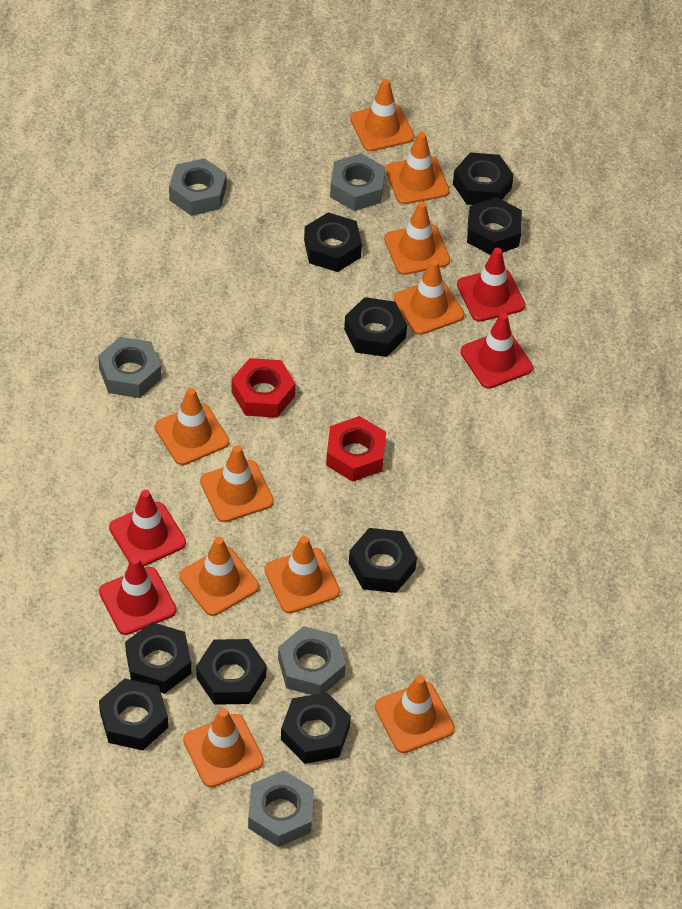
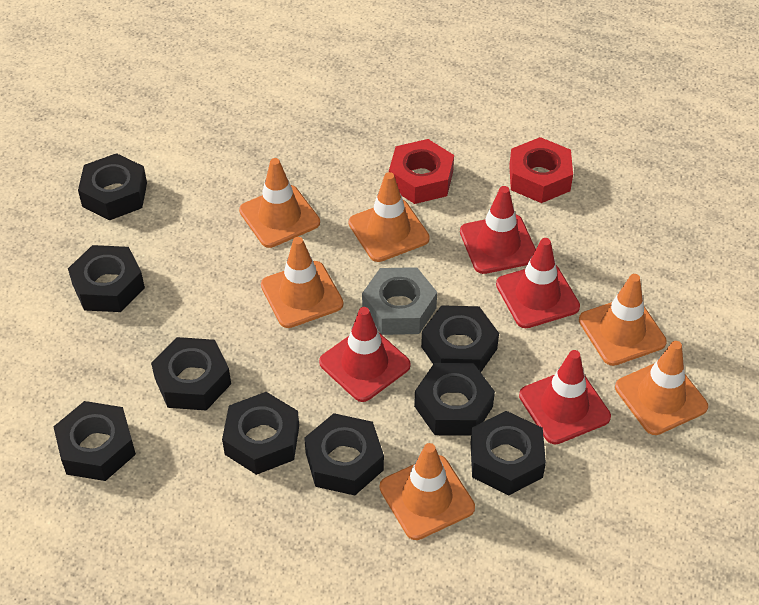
grey nut: [98,337,161,398] [169,158,227,216] [248,770,314,847] [278,626,346,695] [330,153,385,211] = 5 -> [362,267,437,335] = 1
orange traffic cone: [155,388,229,465] [180,537,259,616] [183,708,264,788] [200,445,274,522] [264,536,340,613] [350,79,414,151] [375,675,455,753] [384,202,450,275] [385,132,450,204] [394,259,464,335] = 10 -> [239,158,320,248] [261,237,343,328] [349,172,430,262] [380,443,475,540] [579,274,667,366] [615,341,708,435] = 6

